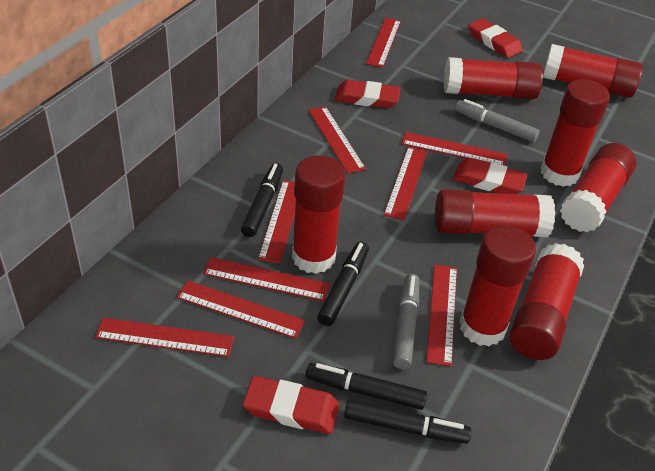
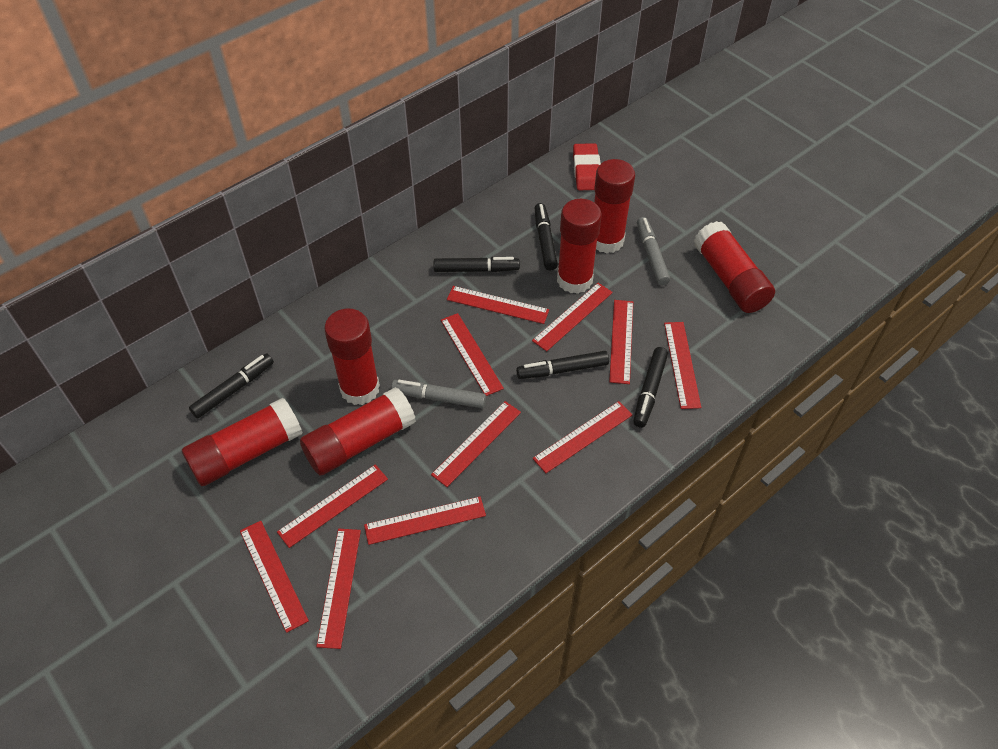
black marker: [241,163,283,237] [306,363,427,410] [317,242,369,326] [344,399,471,444] = 4 -> [189,354,274,419] [434,257,520,272] [516,351,609,379] [535,203,558,270] [633,347,668,428] = 5
red eraser: [243,376,340,434] [335,79,400,108] [453,158,528,194] [469,18,523,58] = 4 -> [573,143,601,190] = 1
red glue stick: [292,155,345,274] [435,189,555,237] [444,57,543,99] [460,225,536,346] [509,243,584,360] [541,79,610,187] [543,44,643,98] [560,143,636,233] = 8 -> [182,398,302,486] [300,387,416,476] [324,309,380,405] [557,199,602,294] [594,159,635,253] [694,221,775,313] = 6
red ruler: [95,318,234,357] [177,281,305,339] [203,257,330,301] [258,180,296,264] [308,106,366,174] [366,18,401,68] [384,147,427,220] [402,132,507,166] [426,264,457,366] = 9 -> [240,521,309,633] [277,465,388,548] [316,529,361,649] [364,497,486,545] [431,401,521,487] [441,313,504,396] [447,286,549,324] [532,283,613,351] [533,401,632,473] [609,300,633,384] [664,322,701,409] = 11

